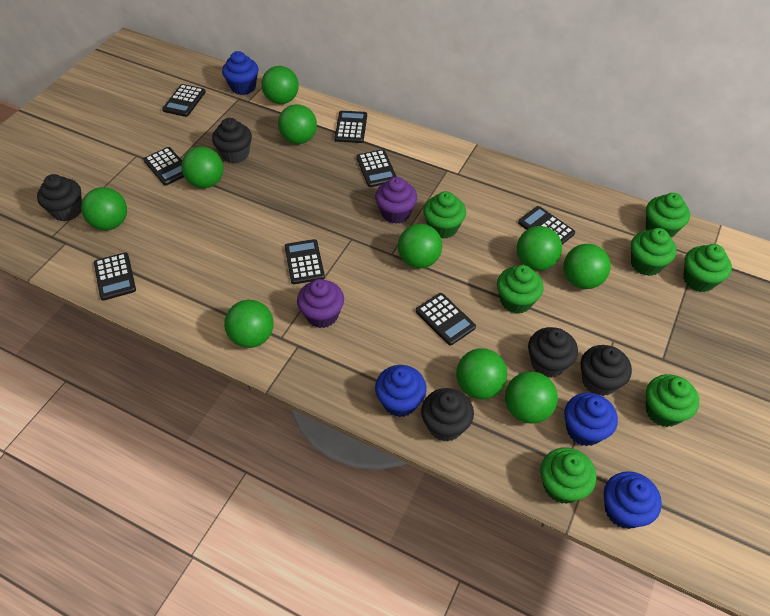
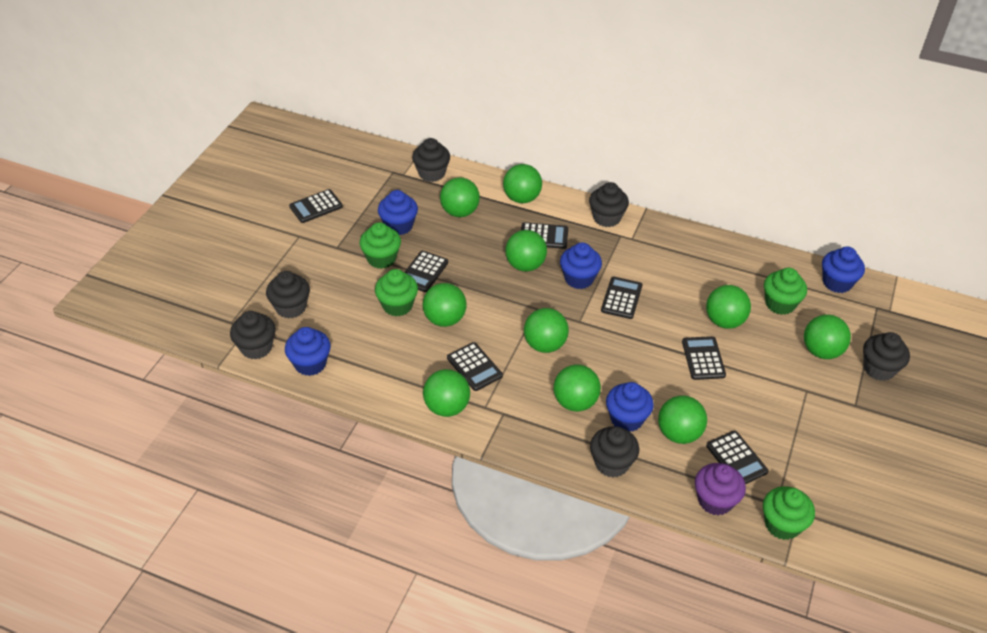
black calculator: [94,252,136,301] [143,147,184,186] [162,84,206,117] [285,239,325,284] [335,111,367,143] [356,149,397,187] [416,293,476,345] [518,206,575,245] = 8 -> [289,189,343,223] [405,251,448,292] [447,342,503,391] [521,222,568,249] [601,276,642,319] [682,336,726,380] [706,431,768,484] = 7
black cupcake: [37,174,82,221] [212,118,252,163] [421,388,474,442] [528,327,578,378] [581,345,632,396] = 5 -> [230,311,276,360] [266,271,310,319] [412,138,450,182] [589,182,629,227] [590,426,639,477] [863,332,910,381] = 6
blue cupcake: [222,51,259,95] [375,365,427,417] [564,392,618,446] [604,471,662,529] = 4 -> [285,327,331,376] [378,190,418,235] [560,242,602,289] [606,382,654,432] [822,247,865,293] = 5
green cupcake: [423,191,466,239] [497,265,544,314] [540,447,597,504] [631,228,677,276] [646,193,690,238] [646,374,699,427] [683,244,732,292] = 7 -> [359,222,401,269] [375,269,418,317] [763,486,815,540] [764,268,807,315] = 4
purple cupcake: [297,279,344,328] [375,177,417,224] = 2 -> [695,463,746,516] = 1

